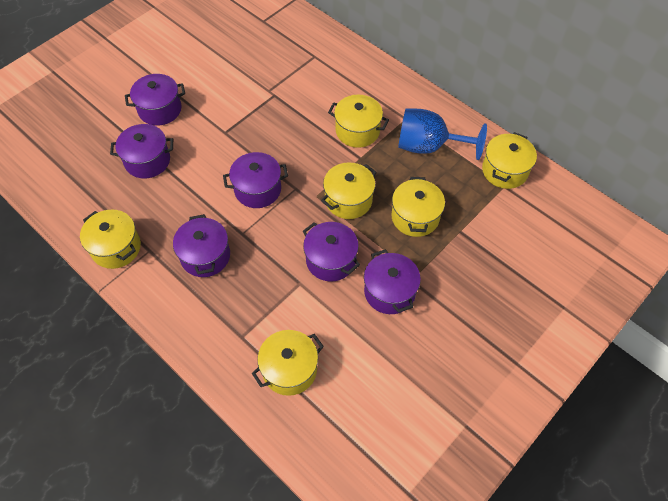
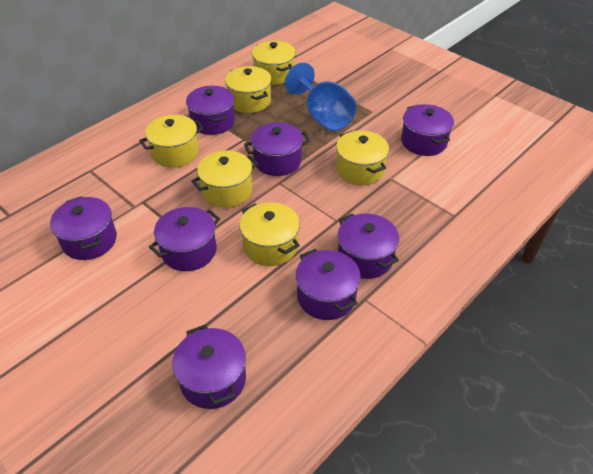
purple pot: [110,124,173,178] [125,74,185,126] [173,214,230,277] [223,152,288,208] [303,222,360,282] [364,249,421,314] = 6 -> [50,196,117,260] [149,207,220,271] [172,325,246,409] [186,86,235,135] [244,122,310,176] [295,249,361,320] [337,213,399,279] [401,104,454,156] = 8

